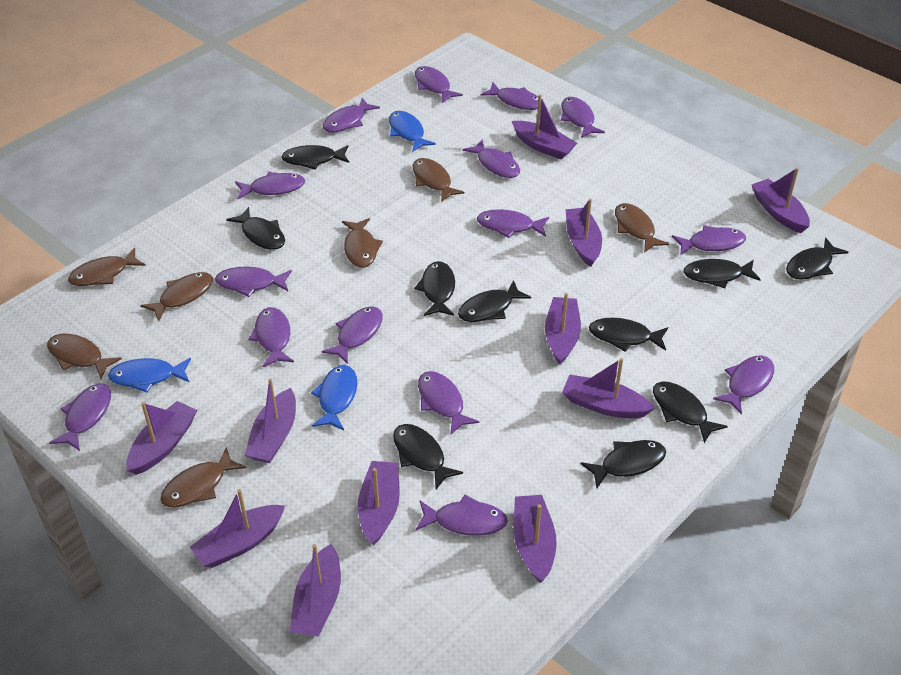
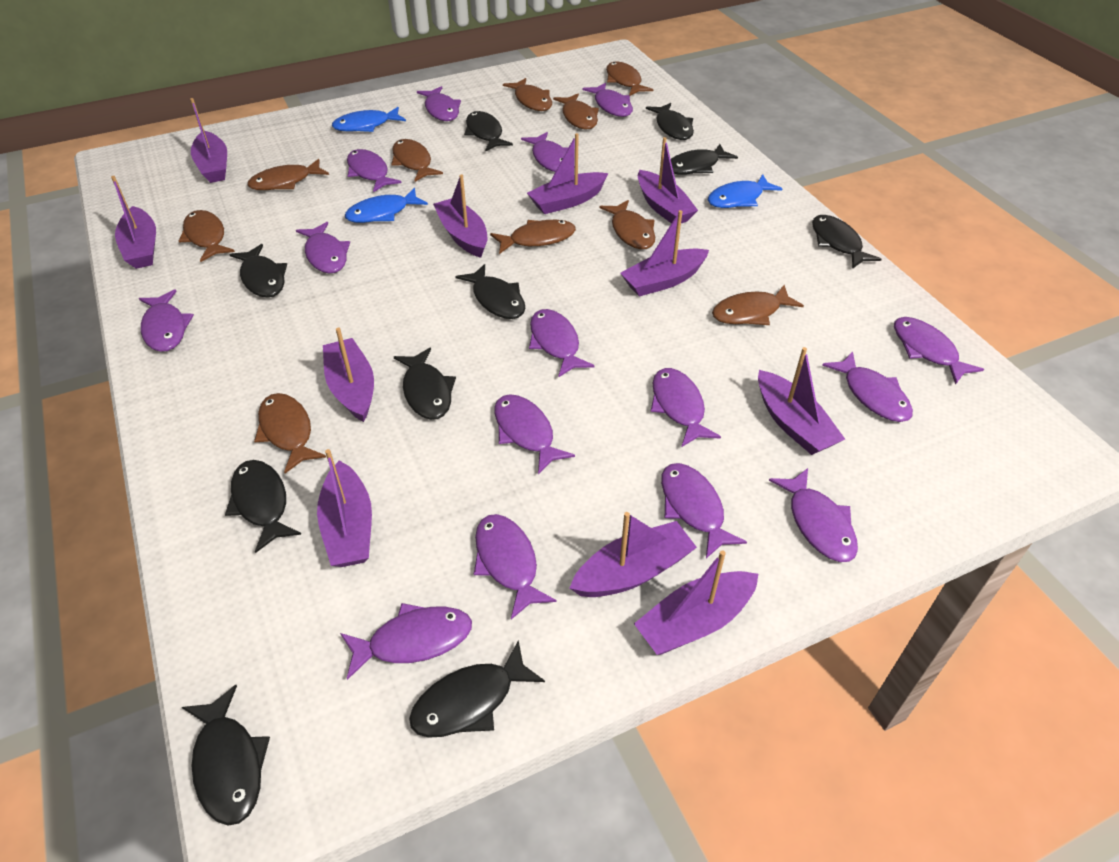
brown fish: [47,334,122,379] [68,248,146,286] [140,272,213,321] [160,447,246,507] [342,218,383,268] [413,158,465,202] [615,203,669,253] = 7 -> [179,210,235,262] [247,159,329,190] [254,393,326,473] [391,139,443,182] [490,220,576,254] [503,78,552,111] [553,93,599,129] [599,200,655,249] [606,61,653,96] [712,285,804,325] = 10

